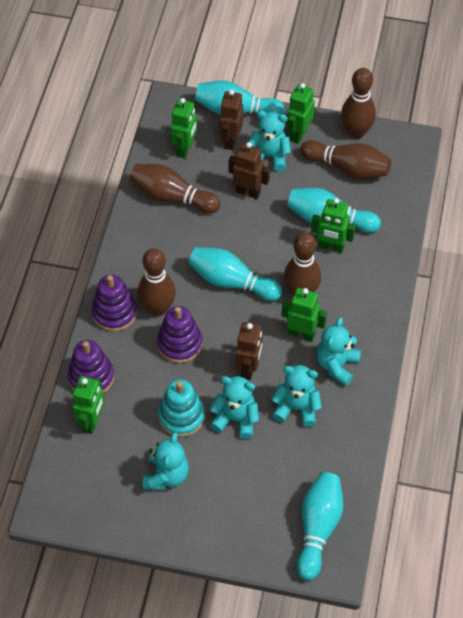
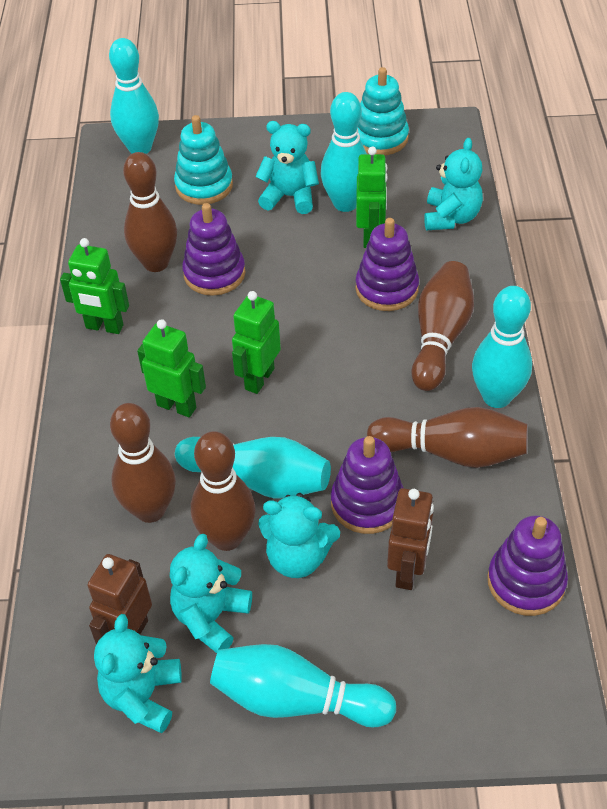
brown robot: [219,90,243,150] [229,142,270,199] [236,322,263,380] = 3 -> [87,554,152,645] [387,488,434,590] = 2
green robot: [73,376,105,434] [171,98,197,159] [281,288,327,342] [287,83,315,144] [311,198,355,253] = 5 -> [60,238,129,334] [137,319,206,417] [232,291,281,394] [356,146,387,248] = 4
purple stacking toy: [68,340,114,394] [91,275,137,332] [157,306,203,363] = 3 -> [182,203,245,296] [331,436,403,534] [355,218,419,311] [487,516,568,616] = 4
turquoise bowling pin: [188,247,282,301] [195,80,285,115] [287,188,381,233] [296,472,343,580] = 4 -> [109,38,159,154] [175,437,331,498] [210,644,396,728] [320,92,367,212] [472,286,532,408] = 5
turquoise stacking toy: [158,379,205,437] = 1 -> [174,115,233,205] [357,67,409,155] = 2

